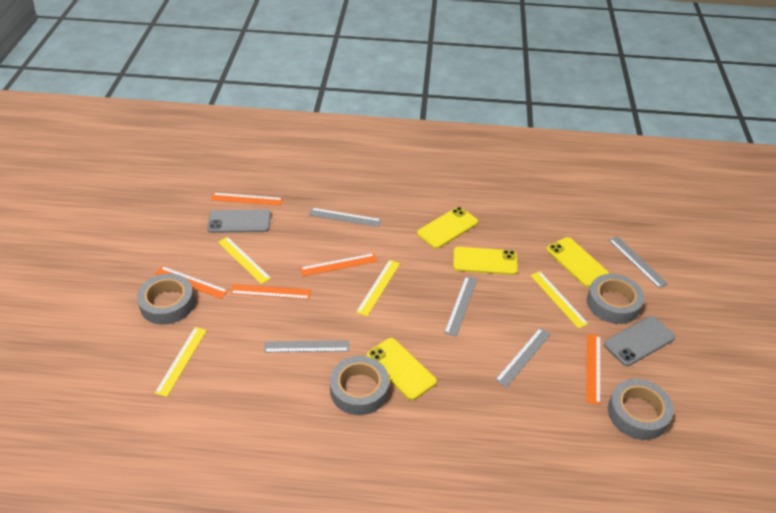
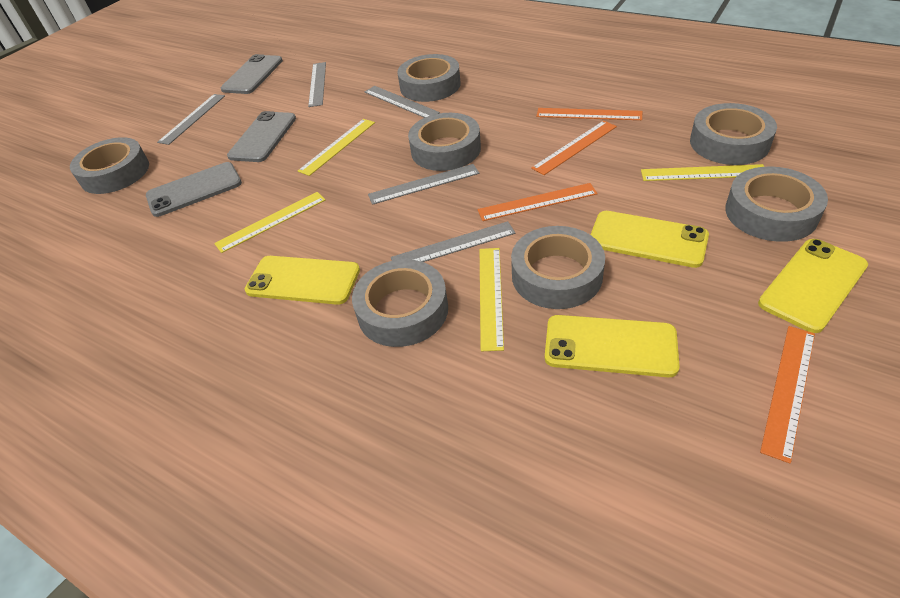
grey phone: [207,209,271,233] [604,316,675,366] = 2 -> [146,162,242,217] [221,54,283,94] [227,111,296,162] = 3
grey tape: [137,274,195,325] [330,356,389,415] [587,274,644,324] [608,379,674,440] = 4 -> [70,137,149,194] [352,259,448,347] [397,54,461,102] [408,113,481,171] [511,226,605,309] [690,103,777,165] [725,166,828,242] = 7
orange ruler: [155,266,228,299] [211,193,283,206] [230,284,311,299] [300,253,377,276] [586,334,601,405] = 5 -> [477,183,598,221] [531,121,617,175] [536,108,642,120] [760,326,815,463] = 4

